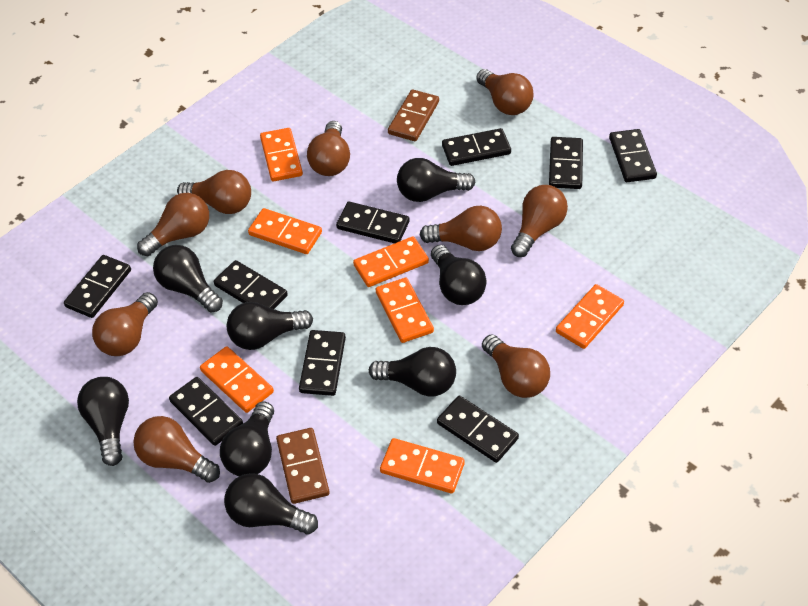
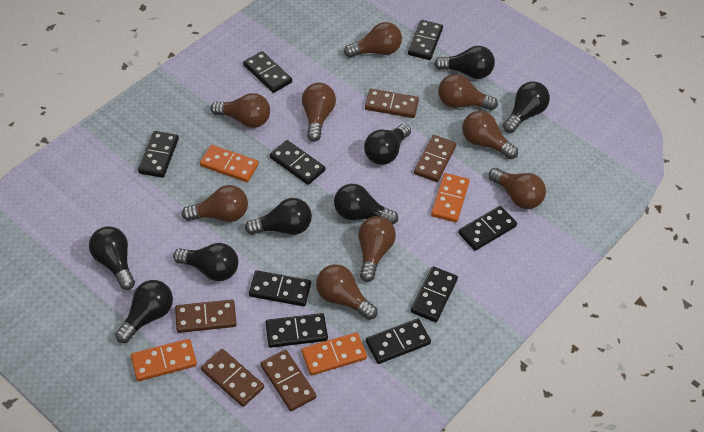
brown domino: [276,428,330,504] [388,89,439,141] = 2 -> [175,299,237,333] [201,349,264,407] [260,350,316,411] [365,89,419,118] [414,135,457,182] = 5
orange domino: [200,346,274,413] [248,208,322,254] [260,128,303,181] [353,236,429,287] [376,278,434,343] [380,438,465,493] [556,284,624,349] = 7 -> [131,339,197,381] [200,145,259,182] [301,332,367,376] [431,173,469,222] = 4

